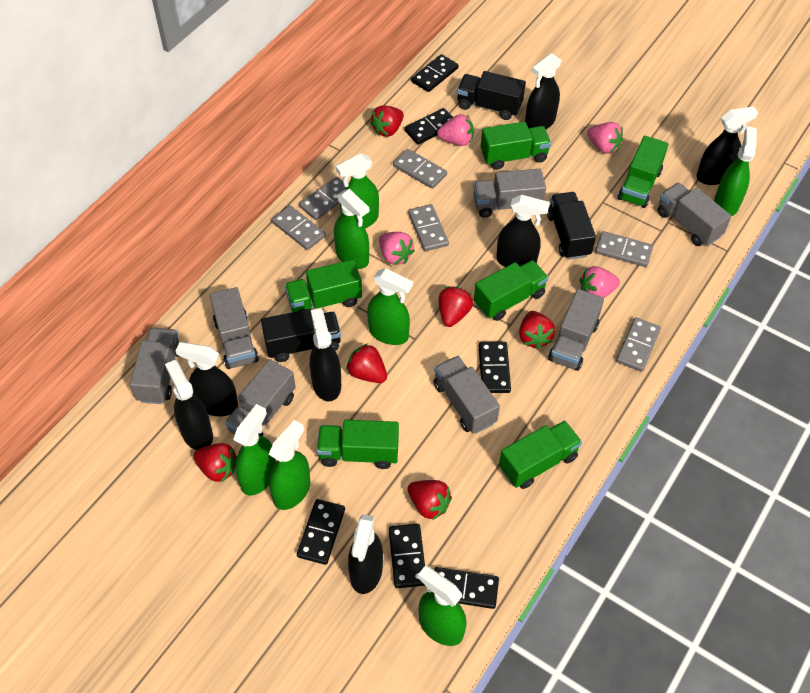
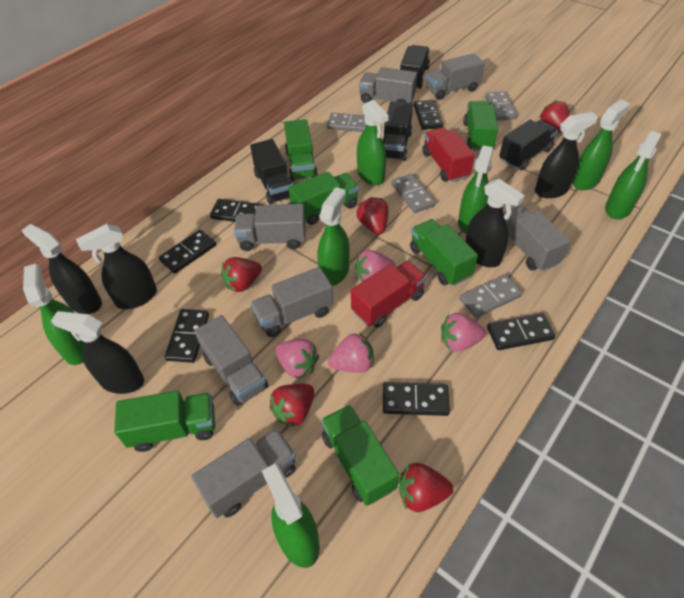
black spray bottle: [165,360,213,450] [176,342,238,416] [310,308,341,401] [348,514,383,594] [496,195,550,267] [525,53,562,129] [696,107,758,185] = 7 -> [21,224,102,314] [51,311,144,394] [76,224,157,309] [465,179,525,267] [535,112,598,198] = 5
black truck: [261,309,341,362] [457,71,526,120] [547,192,596,260] = 3 -> [250,139,293,204] [383,101,413,161] [400,45,430,89] [499,120,558,170] = 4
grey domino: [272,205,326,250] [299,177,346,220] [393,149,447,189] [408,204,449,251] [595,231,653,267] [616,317,661,372] = 6 -> [327,113,366,132] [391,174,436,213] [459,275,522,318] [485,91,517,121] = 4
red strawberry: [193,443,237,482] [346,343,387,383] [370,105,404,137] [408,480,452,520] [438,286,473,327] [519,311,555,349] = 6 -> [221,257,262,292] [269,384,314,428] [357,197,388,235] [399,463,453,512] [540,101,569,133] = 5
red truck: none = 0 -> [351,261,427,328] [423,127,475,182] = 2

